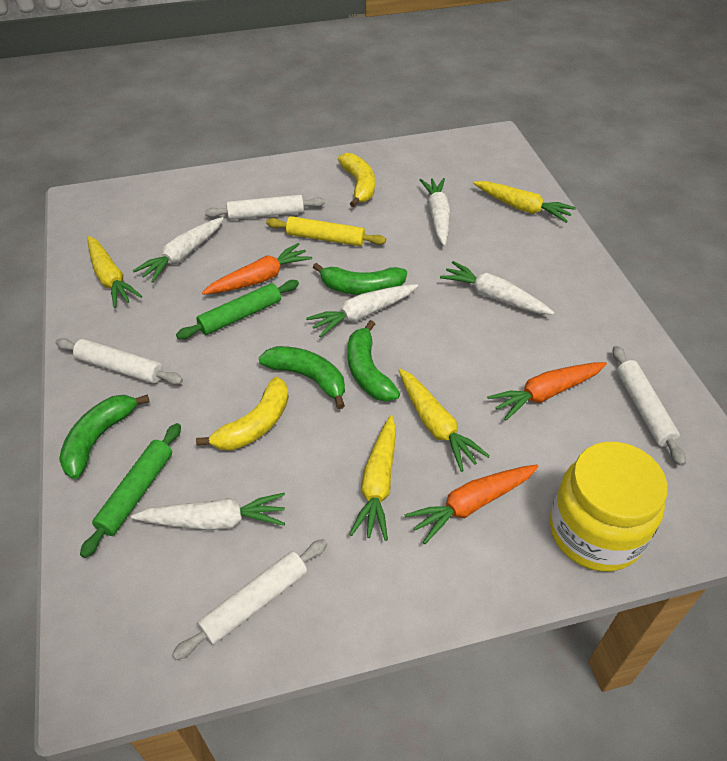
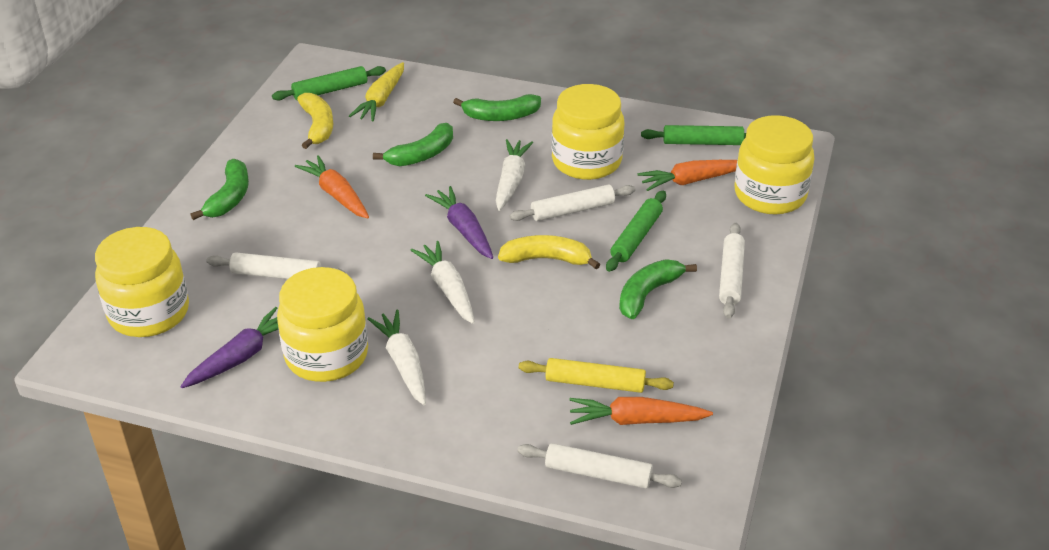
green rolling pin: [80,423,181,558] [176,280,299,339] = 2 -> [272,66,386,100] [606,191,666,272] [641,125,746,145] = 3
purple carrot: none = 0 -> [180,307,278,388] [425,186,493,259] = 2
white carrot: [131,493,285,530] [133,217,224,283] [306,284,418,338] [420,178,450,246] [440,261,554,315] = 5 -> [367,310,426,405] [411,241,475,324] [496,139,533,211] = 3
yellow carrot: [88,236,142,308] [349,415,396,541] [399,369,490,472] [473,181,576,223] = 4 -> [349,62,404,122] = 1
yellow jar: [550,442,668,572] = 1 -> [95,227,189,337] [277,267,368,382] [551,84,624,180] [735,115,815,214] = 4

